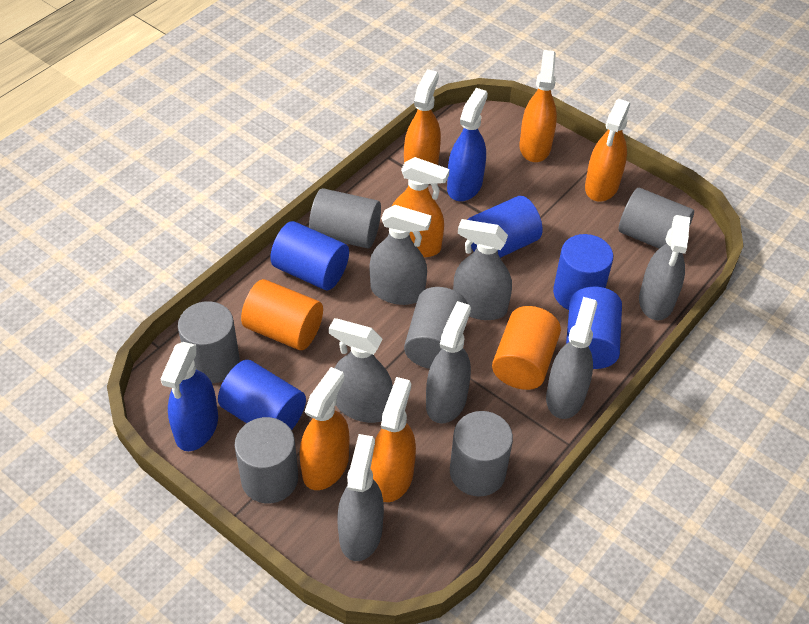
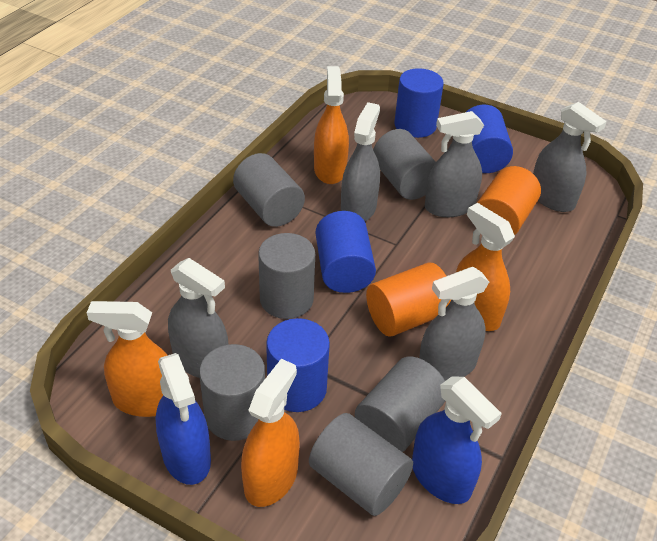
blue cylinder: [218,360,306,430] [270,221,349,290] [468,196,543,258] [553,234,613,310] [566,287,622,369] = 5 -> [266,318,330,412] [316,211,376,293] [394,68,444,138] [466,105,513,173] = 4
grey spray bottle: [329,318,393,423] [337,434,384,561] [370,205,431,305] [426,301,471,424] [453,219,512,320] [546,297,598,419] [639,215,690,320] = 7 -> [168,258,229,378] [341,102,380,221] [419,267,489,381] [425,111,484,217] [533,102,607,212] = 5
orange spray bottle: [299,367,349,490] [370,377,416,502] [392,157,449,257] [404,69,441,165] [520,50,557,162] [585,99,631,202] = 6 -> [87,301,168,417] [241,359,300,507] [314,66,349,184] [456,203,515,331] = 4

